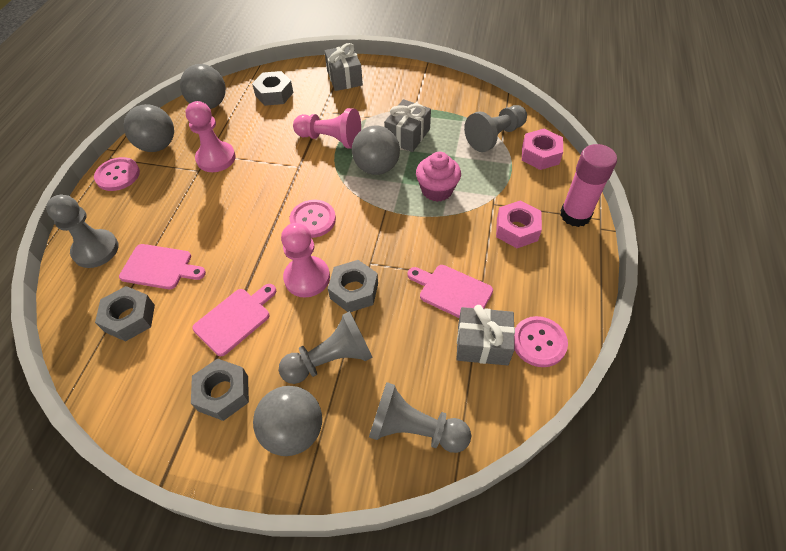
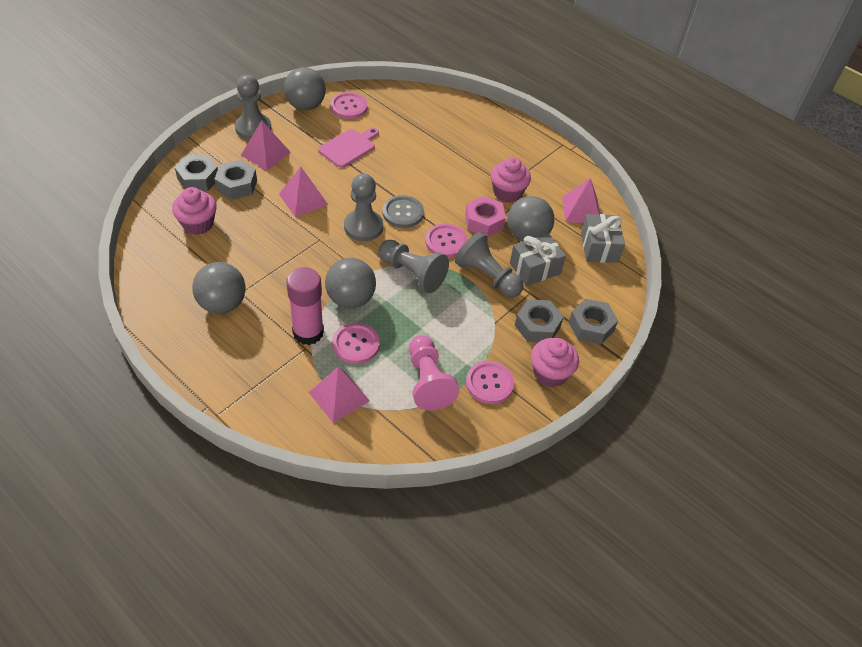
grey button: none = 0 -> [382,195,424,228] = 1
grey gift: [324,43,363,91] [384,99,431,152] [456,305,515,365] = 3 -> [510,233,566,286] [581,214,625,263] = 2
pink button: [94,157,140,191] [290,200,336,238] [514,316,568,367] = 3 -> [330,92,368,119] [332,323,380,364] [425,223,468,258] [466,361,514,404] = 4
pink cupcake: [416,152,461,202] = 1 -> [172,187,217,235] [491,157,531,203] [531,338,579,387] = 3
pink cutting board: [119,244,206,289] [192,284,276,356] [408,265,493,318] = 3 -> [318,128,379,168] = 1
pink nut: [496,200,542,248] [522,129,563,170] = 2 -> [465,196,506,237] = 1
pink pawn: [186,101,236,172] [281,223,330,298] [293,108,361,149] = 3 -> [409,335,460,411] = 1
pink pyramid: none = 0 -> [241,121,291,170] [279,167,328,217] [309,367,370,423] [562,178,600,223] = 4

